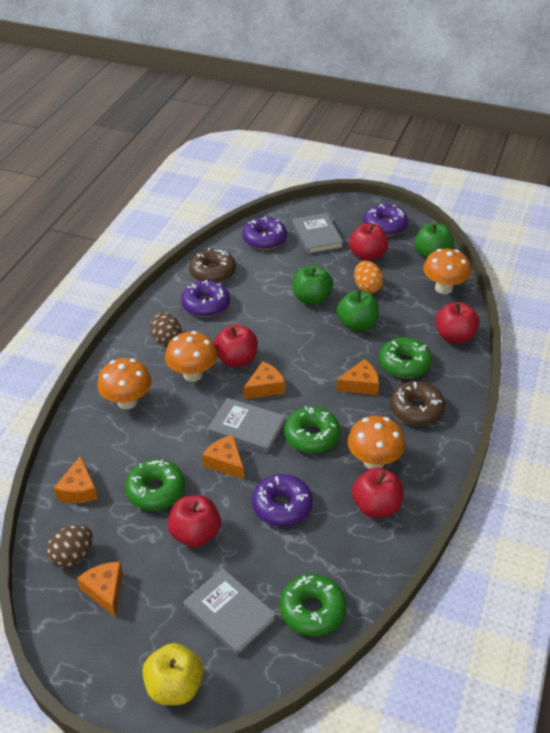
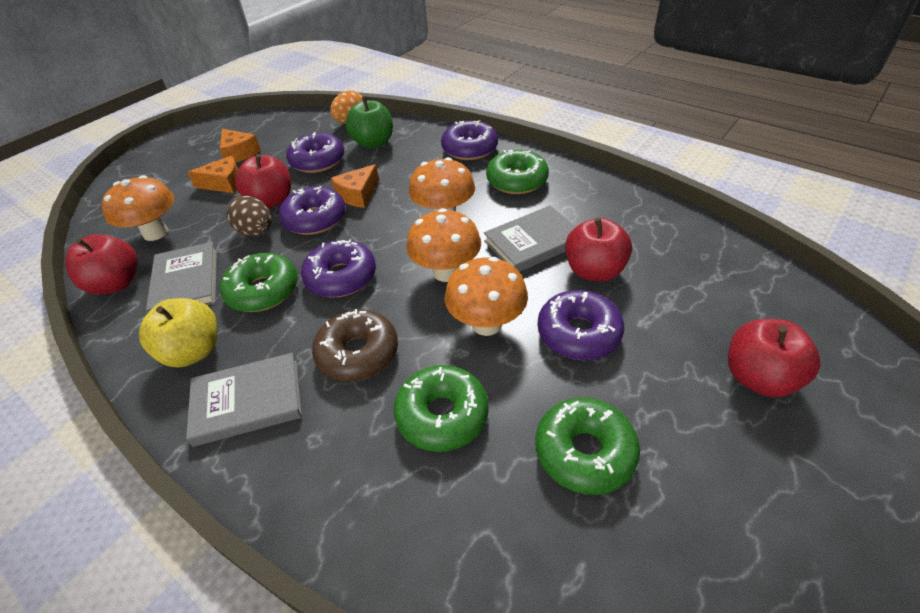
brown donut: [189,248,236,283] [390,381,446,426] = 2 -> [312,309,398,382] = 1
brown egg: [46,524,93,568] [151,312,182,346] = 2 -> [227,195,272,236] = 1
green apple: [292,265,333,305] [337,290,379,331] [414,223,454,259] = 3 -> [345,97,393,148] = 1
orange cheese: [54,456,98,503] [77,562,123,617] [202,435,244,479] [244,361,285,399] [336,359,379,395] = 5 -> [187,156,238,193] [220,129,261,163] [331,164,379,208] = 3
purple donut: [181,280,230,317] [242,217,287,250] [252,474,313,527] [364,204,408,236] = 4 -> [279,186,345,235] [286,132,344,173] [301,239,376,297] [441,120,498,160] [538,290,624,360] = 5
red apple: [168,495,221,547] [214,324,258,367] [349,223,388,261] [352,468,403,518] [436,302,479,344] = 5 -> [65,234,138,295] [235,154,291,208] [565,218,632,282] [728,319,820,397] = 4

